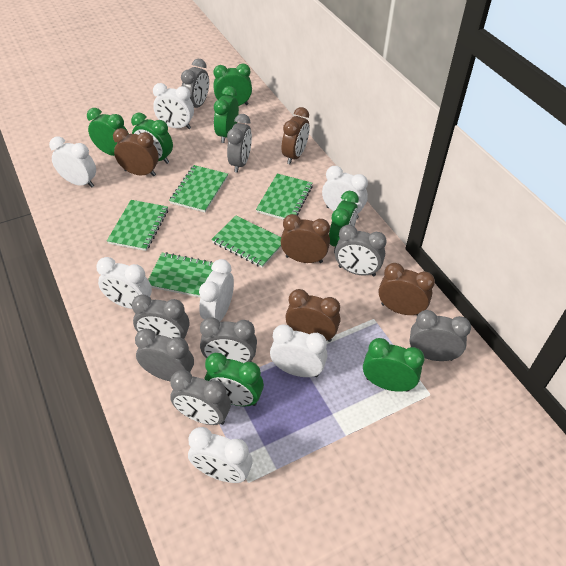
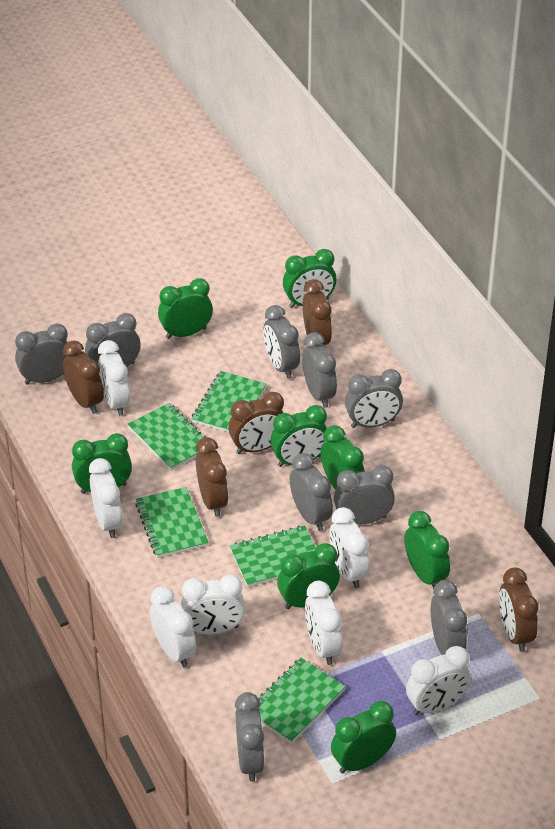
green clock: [87,108,129,156] [131,113,173,164] [204,353,264,406] [213,63,252,106] [214,86,239,143] [329,191,359,253] [363,338,425,392] = 7 -> [72,433,132,494] [158,278,213,339] [271,405,327,467] [277,543,340,609] [283,249,336,308] [320,425,365,490] [331,701,396,774] [404,511,450,589] = 8
grey clock: [132,295,190,339] [135,328,194,381] [170,370,231,425] [181,59,209,108] [200,317,257,363] [227,114,252,173] [335,225,387,276] [409,310,471,361] = 8 -> [15,324,68,385] [85,313,141,367] [235,692,265,782] [263,305,300,379] [290,453,333,531] [302,332,337,408] [334,465,395,525] [345,369,403,428] [431,580,467,655] = 9

